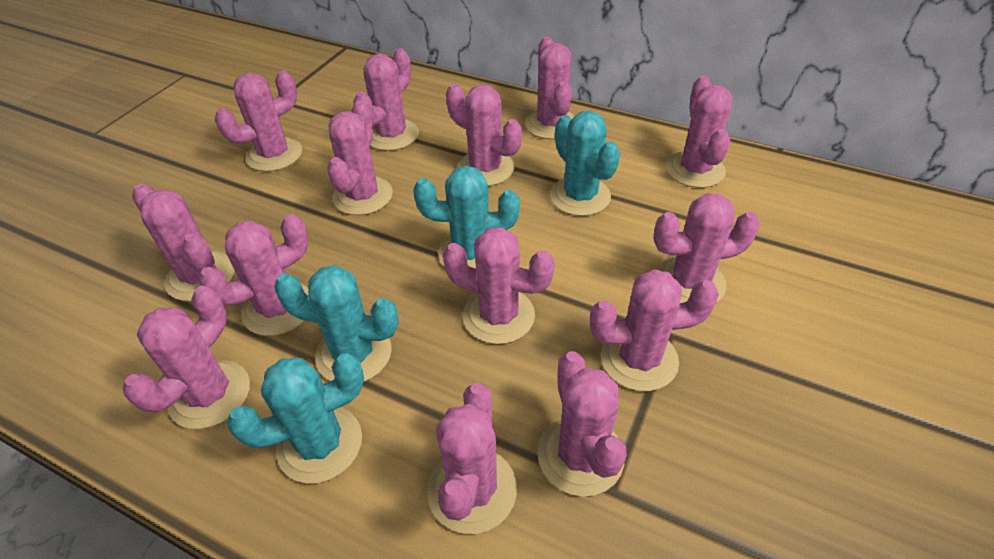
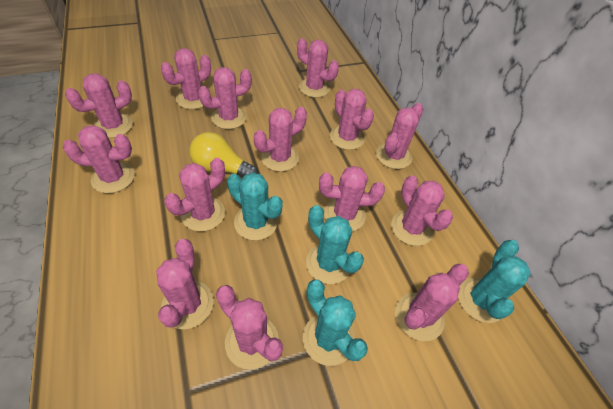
yellow light bulb: none = 0 -> [189,132,259,177] = 1

